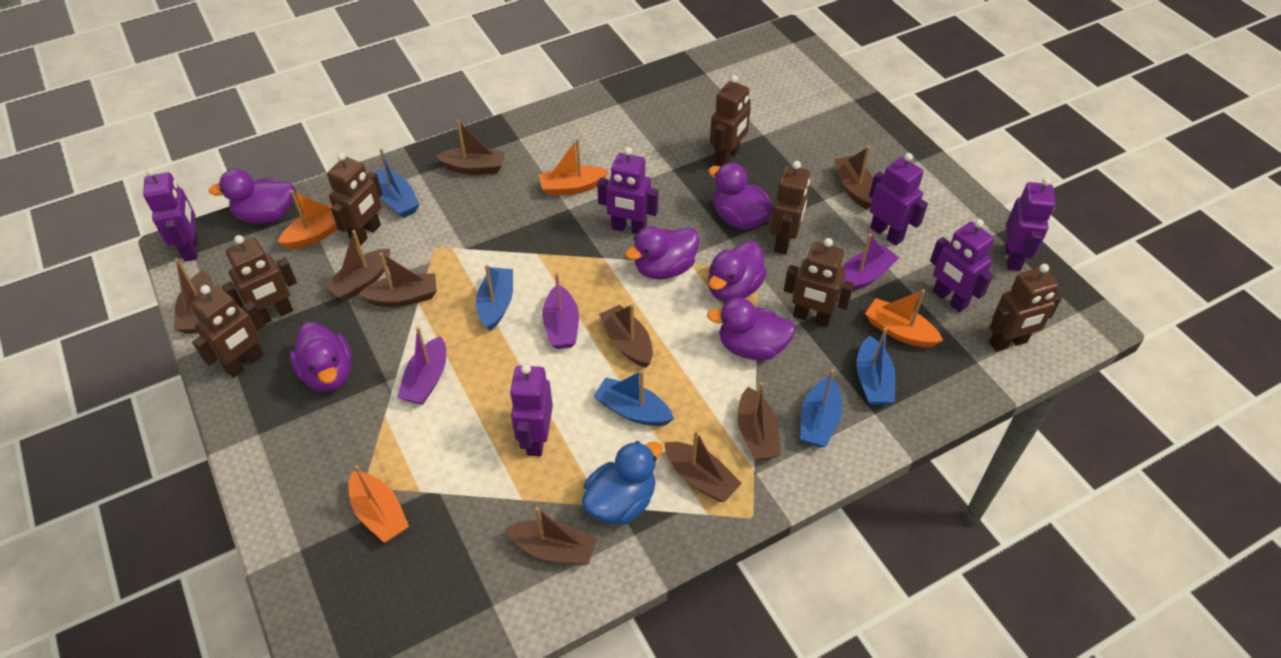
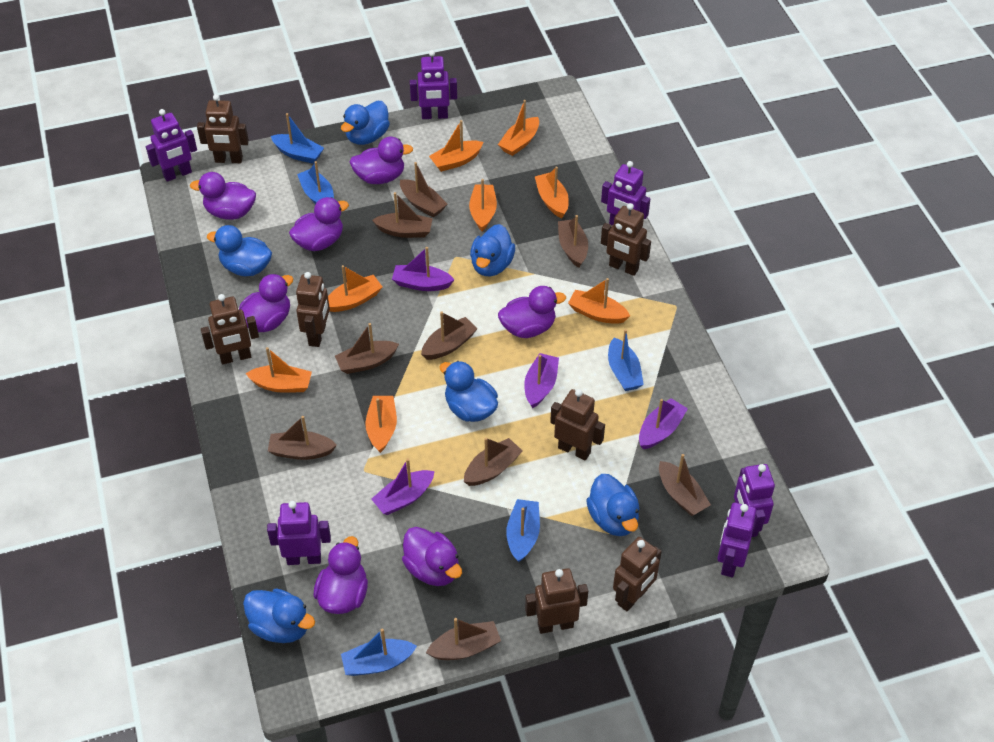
blue duck: [582,441,663,525] = 1 -> [207,225,272,276] [243,588,315,643] [341,101,390,145] [439,361,498,422] [470,224,515,277] [586,474,640,536] = 6
orange boat: [278,190,338,249] [348,465,409,543] [539,138,609,196] [865,289,943,347] = 4 -> [245,347,312,393] [328,265,382,312] [365,396,397,453] [429,120,483,172] [469,179,497,231] [498,100,539,156] [535,167,569,218] [568,278,630,324] = 8
purple boat: [397,327,446,405] [542,273,579,349] [843,234,899,291] = 3 -> [371,458,435,515] [392,247,455,291] [524,353,559,408] [639,398,688,449] = 4
purple duck: [208,169,294,224] [290,323,352,392] [625,226,700,279] [707,297,796,361] [708,163,773,230] [708,241,767,302] = 6 -> [190,172,256,220] [239,274,293,332] [289,197,349,251] [313,536,368,614] [350,137,413,184] [402,527,462,586] [498,286,566,338] = 7

